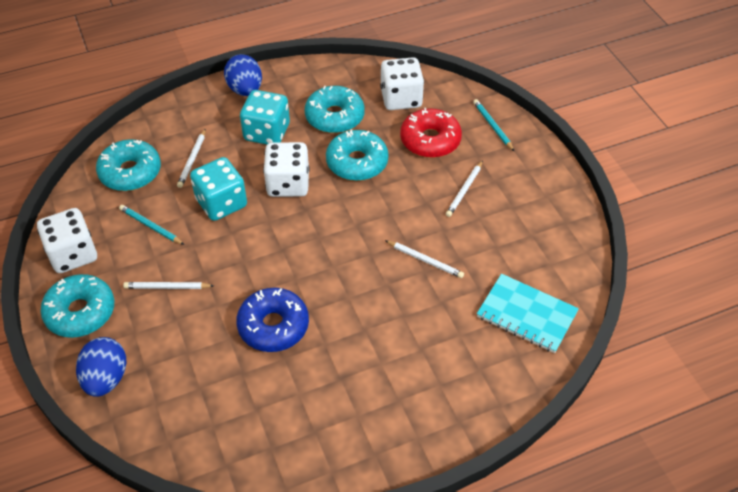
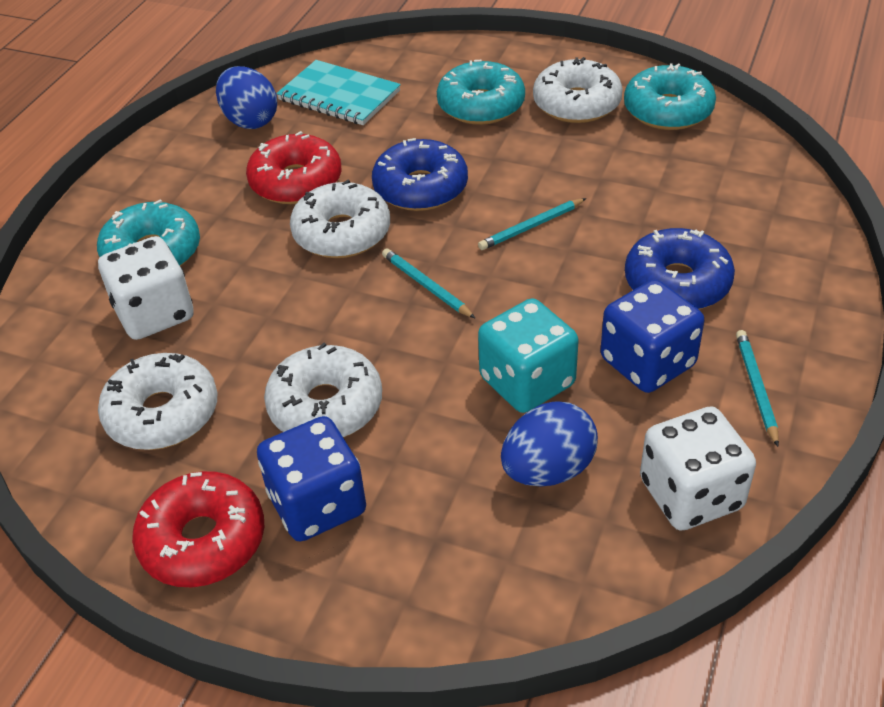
blue dice: none = 0 -> [257,416,366,541] [600,280,705,393] = 2
blue donut: [236,288,309,352] = 1 -> [372,138,468,211] [625,228,735,310] = 2
red donut: [400,108,462,158] = 1 -> [132,471,264,587] [246,131,341,204] = 2
turquoise dice: [190,157,247,221] [240,90,290,145] = 2 -> [478,298,579,413] = 1
turquoise donut: [40,274,114,338] [96,139,161,191] [305,86,365,133] [326,130,389,181] = 4 -> [97,199,200,267] [437,60,525,125] [624,63,716,130] = 3
turquoise pencil: [119,205,185,245] [473,99,514,151] = 2 -> [382,248,476,319] [478,198,586,250] [736,330,779,447] = 3
white dice: [37,208,97,273] [263,142,310,197] [380,57,424,110] = 3 -> [98,236,194,340] [640,406,756,531] = 2
white donut: none = 0 -> [98,353,217,450] [264,343,382,438] [290,180,390,258] [533,57,623,123] = 4
white pencil: [123,282,214,289] [177,128,206,188] [385,240,464,278] [446,160,483,217] = 4 -> none = 0

